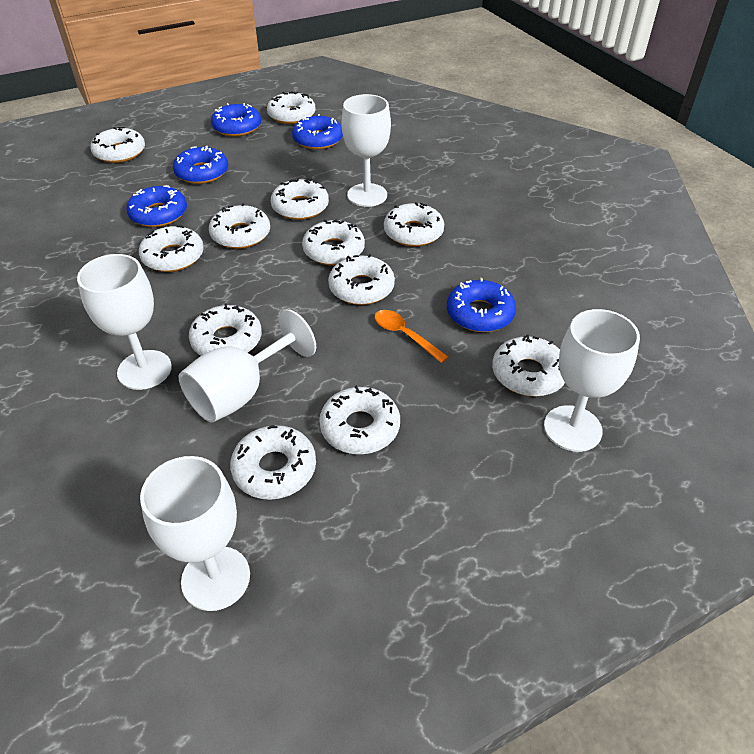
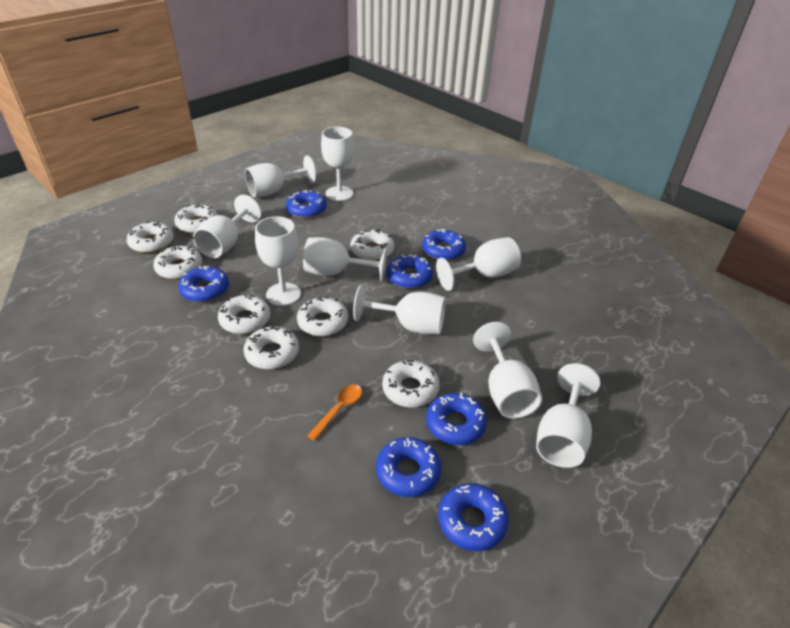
blue donut: [126,185,187,227] [173,146,228,184] [211,103,261,137] [292,114,343,150] [447,278,516,332] = 5 -> [178,266,229,302] [286,190,327,218] [376,437,441,497] [387,254,433,289] [422,229,466,261] [426,393,487,445] [438,483,509,551] = 7
white donut: [91,127,145,163] [139,225,204,272] [189,303,262,356] [209,203,270,249] [230,425,316,500] [267,91,315,124] [271,179,329,220] [302,219,365,265] [319,385,400,454] [328,254,395,305] [384,202,444,247] [492,335,565,397] = 12 -> [127,221,174,253] [153,246,202,279] [174,204,218,233] [218,294,270,334] [243,326,299,370] [297,296,348,336] [350,229,394,261] [382,360,440,408] = 8
white goblet: [77,254,172,390] [140,456,250,611] [178,309,316,422] [342,94,391,207] [544,309,640,452] = 5 -> [193,195,261,258] [245,156,317,197] [255,216,301,306] [303,237,387,282] [321,127,354,201] [353,285,446,335] [436,237,521,291] [473,322,542,419] [536,363,600,468] = 9

